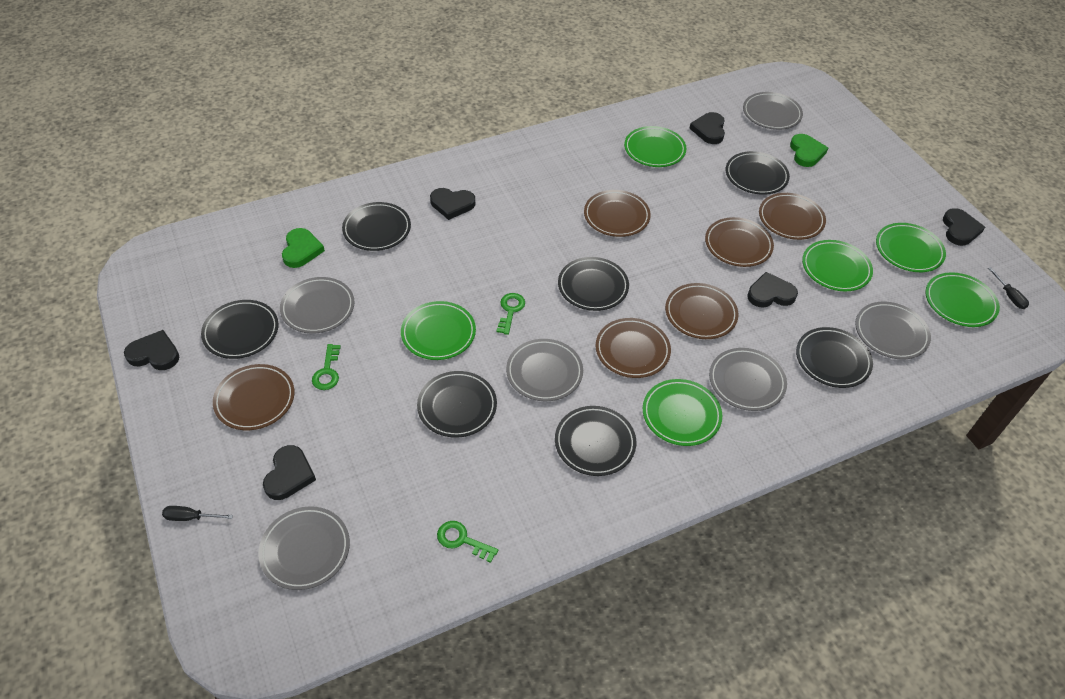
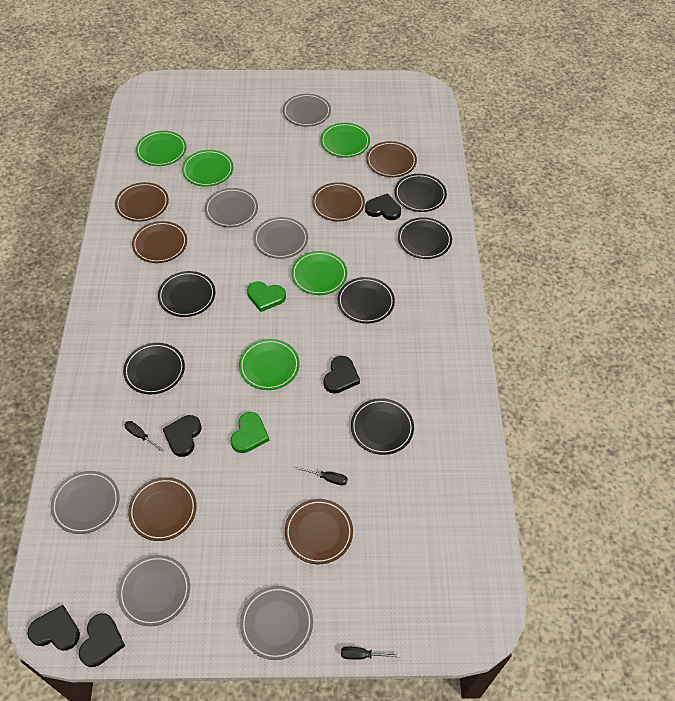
black heart: [124,330,179,370] [263,445,316,500] [430,188,475,220] [689,112,725,144] [747,272,798,308] [943,208,985,246] = 6 -> [27,605,80,651] [79,613,125,667] [163,415,202,457] [324,356,360,394] [365,193,401,220] = 5
black plate: [201,300,279,359] [342,202,411,251] [417,371,497,438] [555,406,636,476] [558,257,629,311] [726,151,790,195] [796,327,873,388] = 7 -> [123,343,185,395] [158,271,215,317] [338,277,395,323] [351,398,414,455] [395,174,447,212] [398,217,452,259] = 6
black screwdriver: [162,506,233,521] [988,267,1029,309] = 2 -> [125,421,164,452] [297,467,348,486] [341,646,400,660] = 3
green key: [312,344,341,390] [437,521,498,563] [497,293,525,335] = 3 -> none = 0
green plate: [401,301,476,360] [624,126,687,167] [643,379,722,446] [802,240,873,291] [876,223,946,272] [925,272,1000,327] = 6 -> [136,131,187,166] [182,150,234,187] [239,339,300,390] [291,251,347,295] [321,123,370,158] = 5

